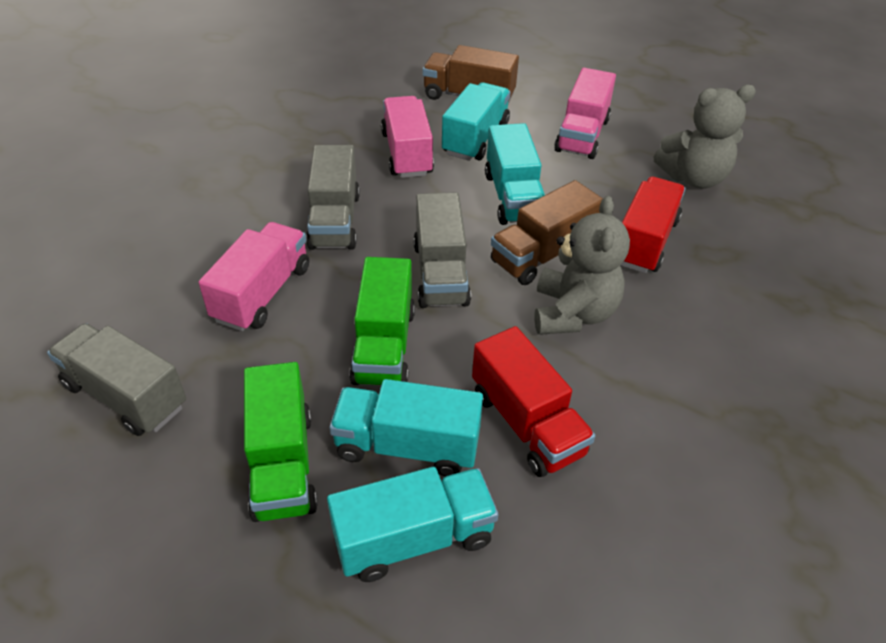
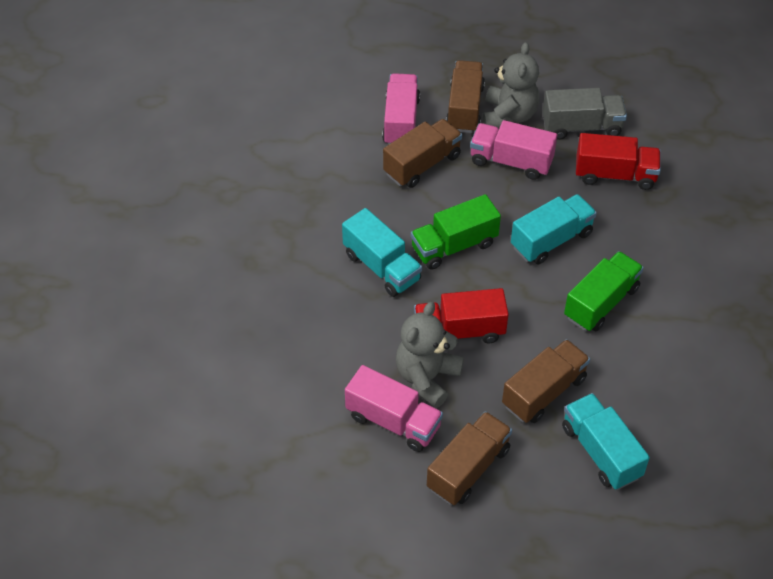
brown truck: [423,45,519,104] [491,180,603,285] = 2 -> [383,119,462,188] [427,411,512,505] [446,60,485,133] [502,339,590,423] = 4
grey truck: [47,323,186,436] [306,145,360,250] [414,192,471,308] = 3 -> [542,88,627,140] = 1
turquoise truck: [327,467,498,582] [329,379,483,477] [442,82,510,161] [485,123,545,225] = 4 -> [342,208,422,297] [511,194,597,264] [562,393,650,490] = 3

